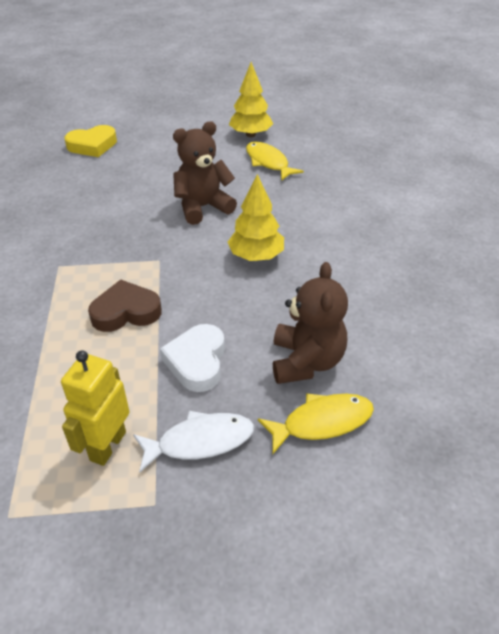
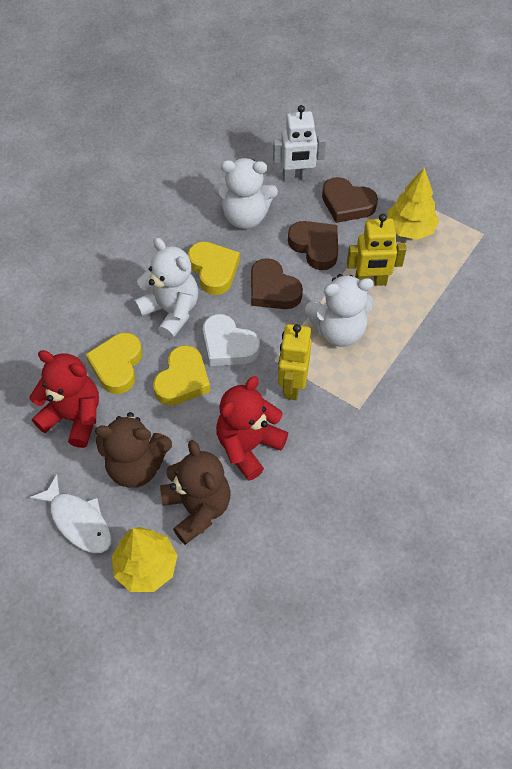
brown heart: [88,279,162,332] = 1 -> [251,258,303,309] [288,221,338,270] [322,177,378,223] = 3
red teddy bear: none = 0 -> [29,350,99,448] [216,376,288,481] = 2
white robot: none = 0 -> [273,105,326,182] = 1
white teddy bear: none = 0 -> [134,238,198,339] [214,158,278,229] [305,274,374,347] = 3
yellow fish: [246,141,304,181] [258,393,374,454] = 2 -> none = 0
yellow heart: [64,125,117,157] = 1 -> [86,333,142,394] [153,345,211,406] [188,241,240,295] = 3
yellow robot: [61,350,130,466] = 1 -> [278,324,312,400] [347,214,407,286] = 2

